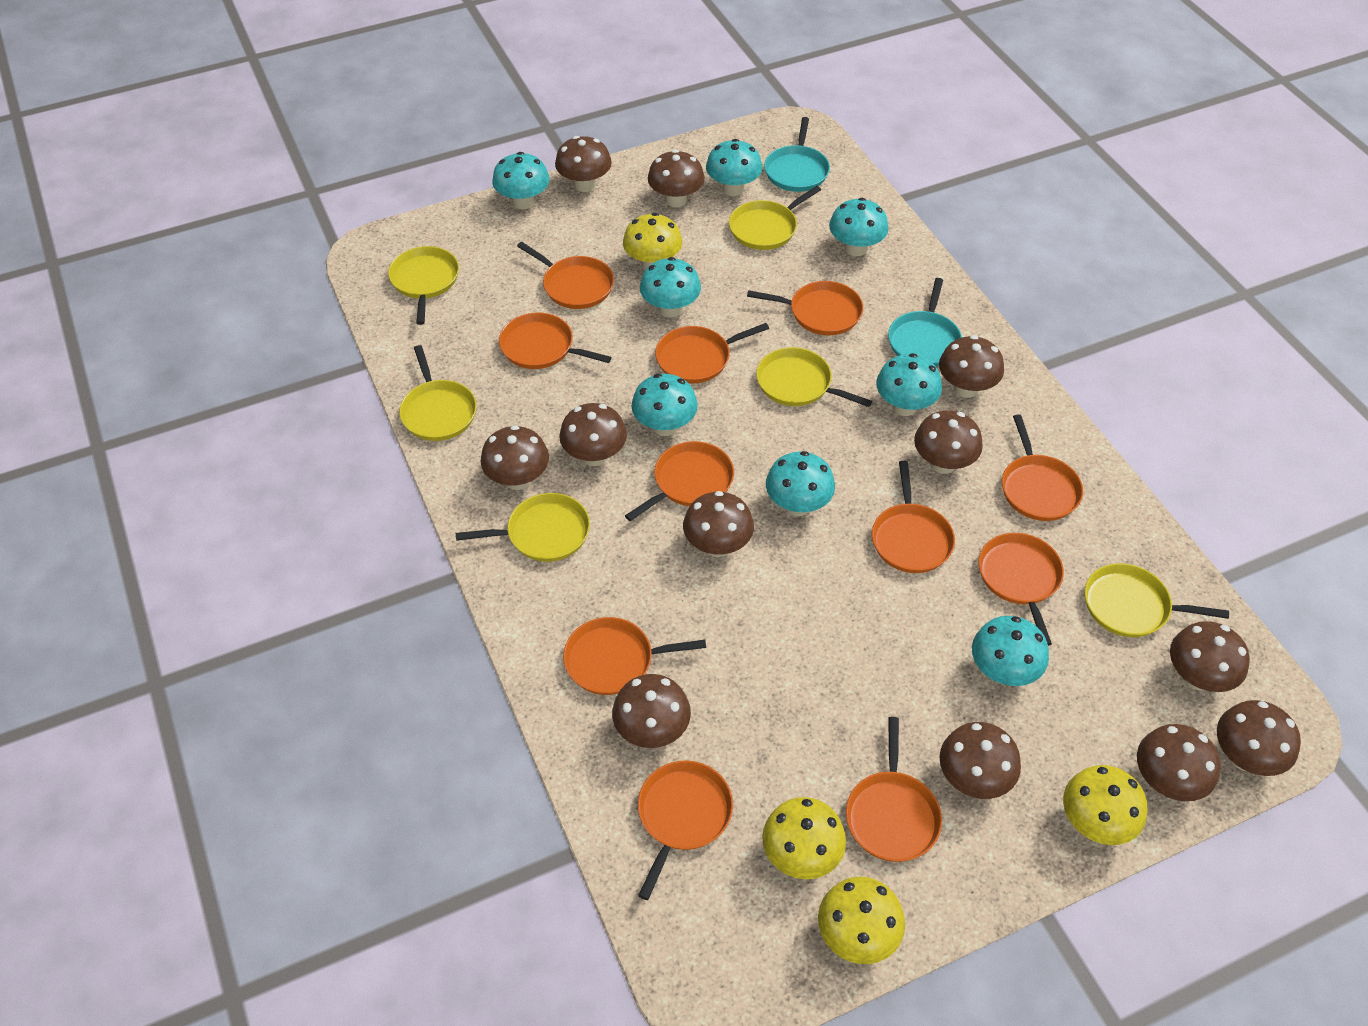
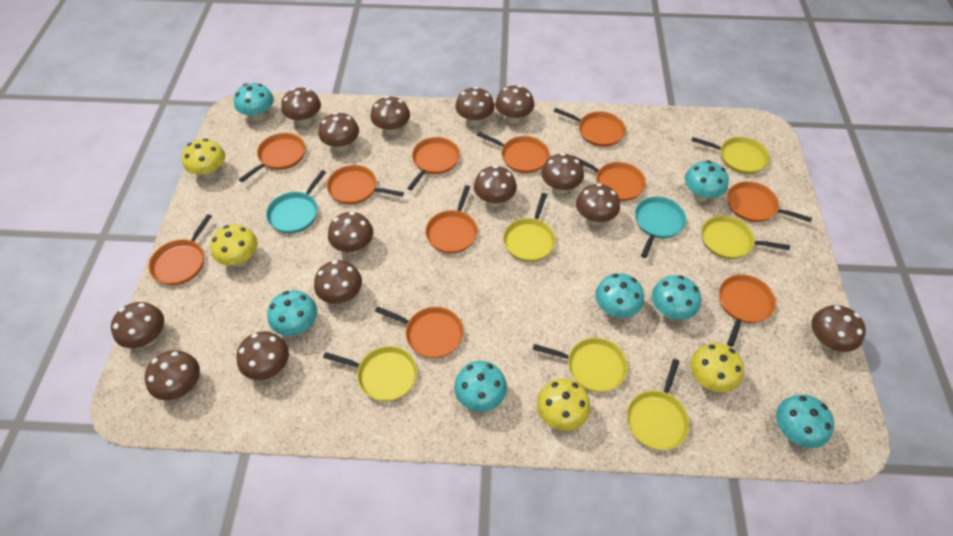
brown mushroom: [481,425,549,490] [555,136,612,192] [559,403,627,466] [612,674,691,748] [648,150,705,207] [683,491,754,557] [914,410,983,474] [939,335,1004,398] [939,722,1021,799] [1137,724,1220,801] [1170,621,1250,692] [1217,700,1301,776] = 12 -> [111,302,164,348] [145,350,200,400] [236,331,289,380] [281,88,321,126] [314,260,362,304] [319,112,359,152] [328,212,373,254] [370,96,410,135] [455,87,495,126] [474,165,517,207] [495,85,534,124] [541,153,584,194] [576,183,620,225] [811,305,866,352] = 14
turquoise mushroom: [492,152,550,209] [631,374,698,436] [640,257,701,318] [706,139,763,196] [766,451,835,516] [829,198,888,256] [876,353,942,416] [972,616,1049,686] = 8 -> [234,83,274,121] [267,290,317,336] [454,361,507,412] [595,273,644,318] [652,275,701,320] [685,160,729,202] [776,394,834,448] = 7

